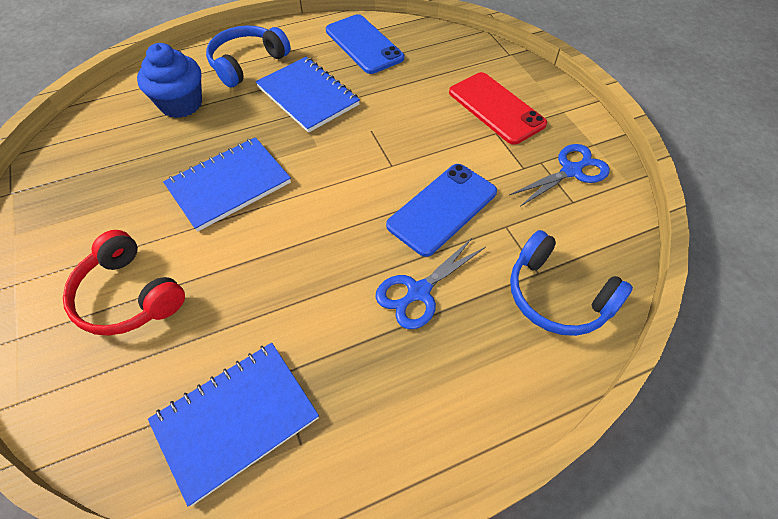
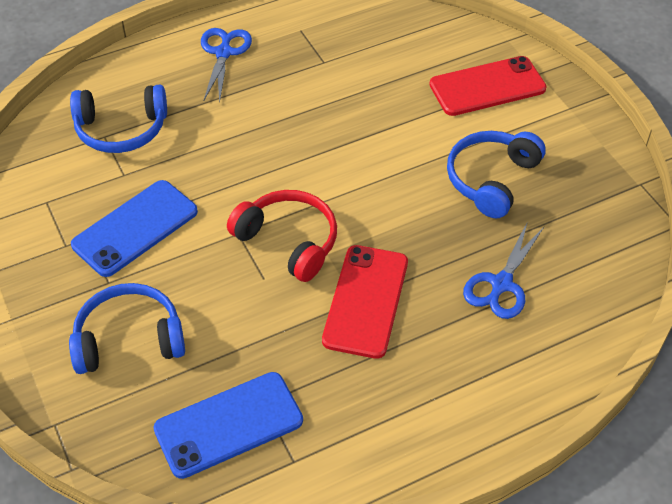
blue cupcake: [137,43,202,118] = 1 -> none = 0
blue headphones: [206,25,291,88] [510,230,633,336] = 2 -> [69,283,185,374] [70,85,167,153] [447,131,546,219] = 3
blue notebook: [148,343,319,506] [163,137,291,232] [255,57,360,133] = 3 -> none = 0
red phone: [449,72,547,145] = 1 -> [322,245,408,359] [429,56,547,116] = 2

